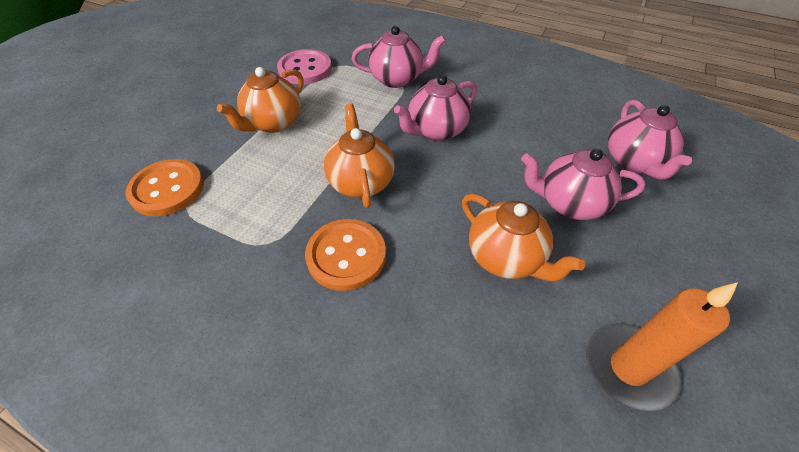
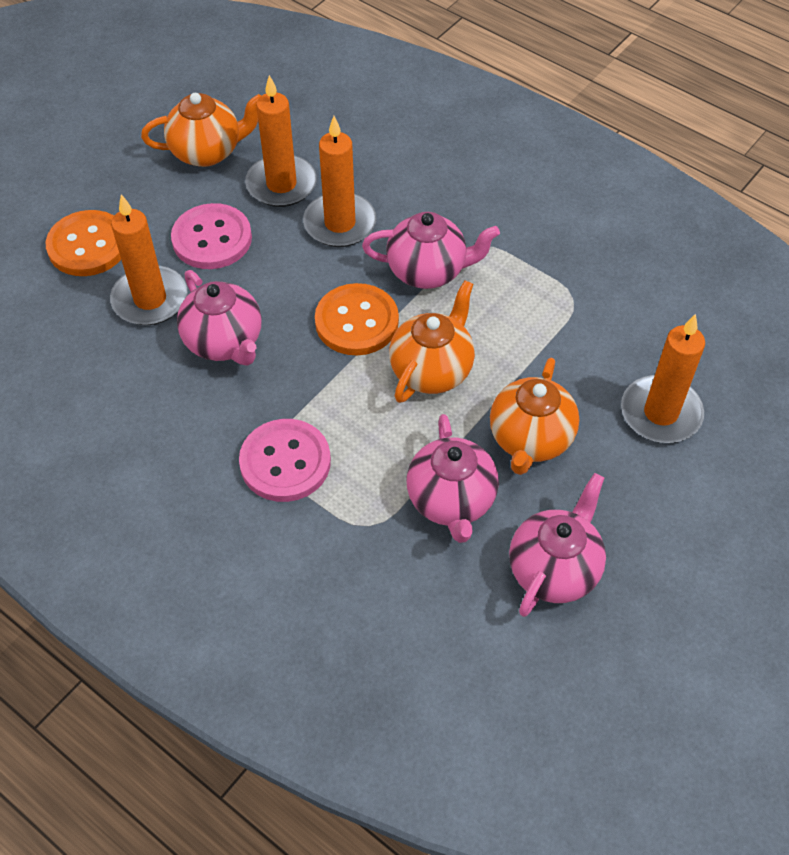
orange candle: [586,282,738,413] = 1 -> [110,194,188,325] [245,75,317,207] [303,116,377,247] [621,314,705,443] = 4
pink button: [277,49,332,84] = 1 -> [171,203,252,269] [239,419,331,502] = 2

